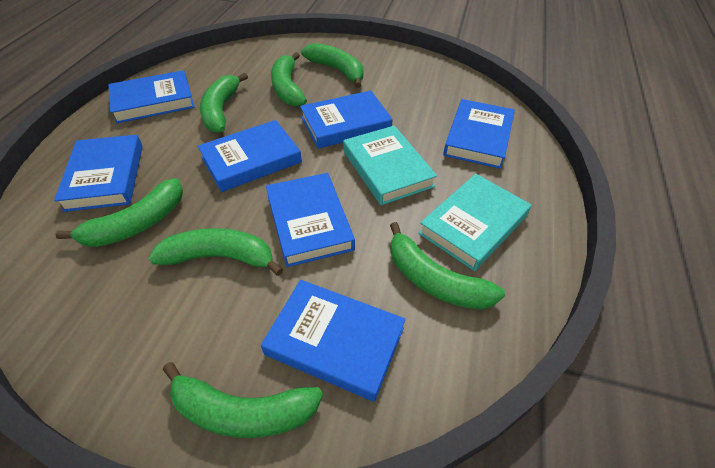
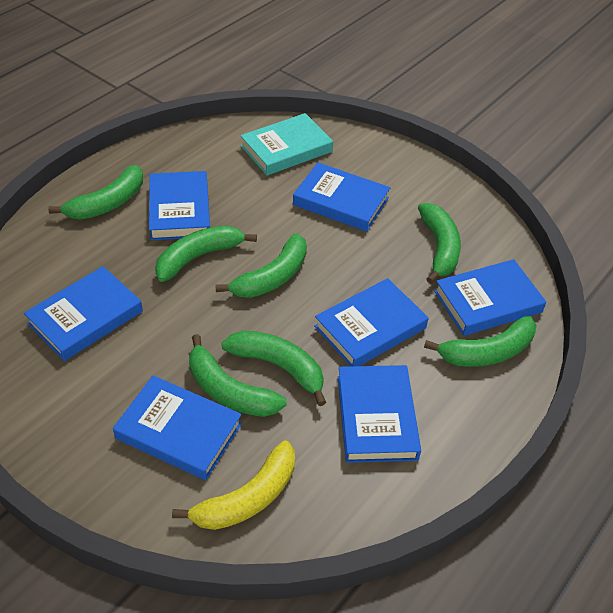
turquoise book: [343,125,437,205] [418,174,532,271] = 2 -> [240,113,333,176] = 1
yellow banana: none = 0 -> [172,440,295,530] = 1

